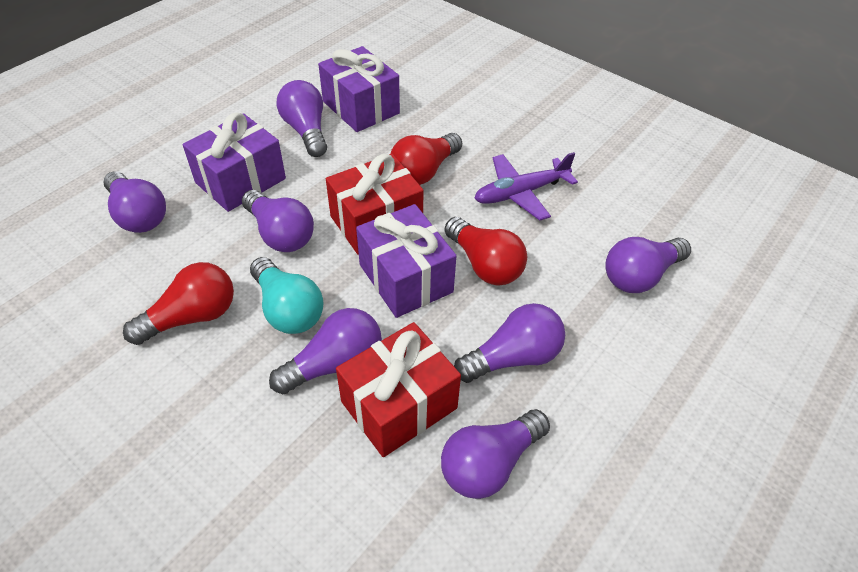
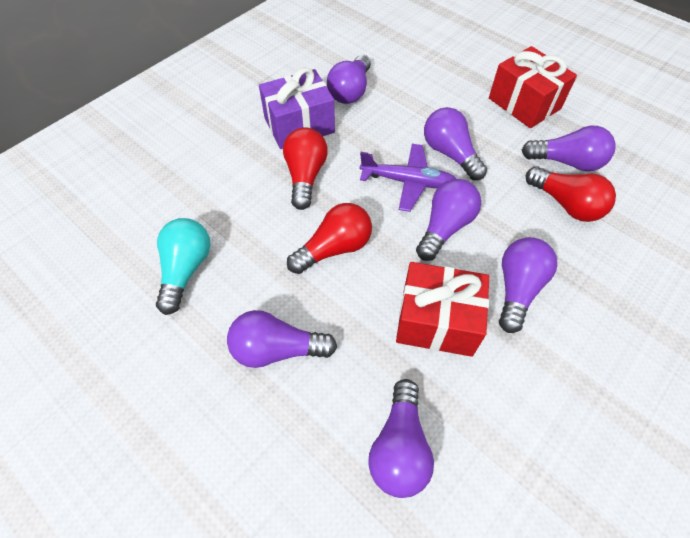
purple gift: [182,112,286,212] [318,46,400,132] [356,204,456,318] = 3 -> [259,67,335,149] = 1

